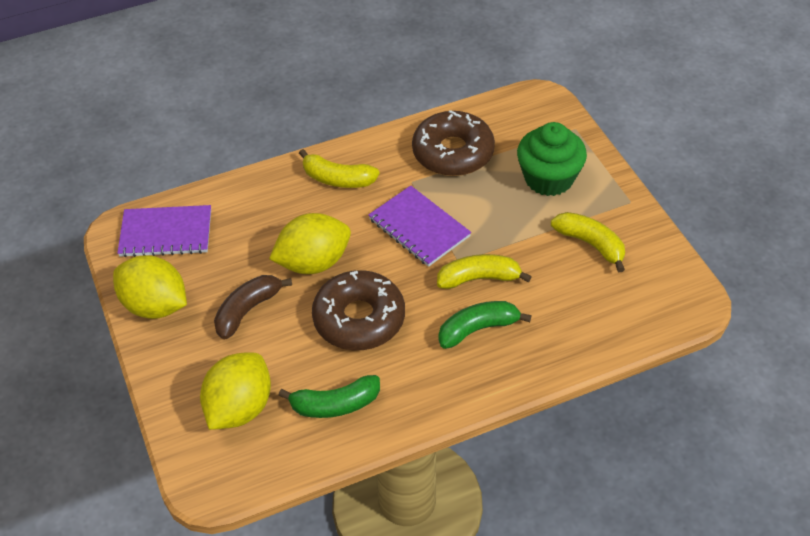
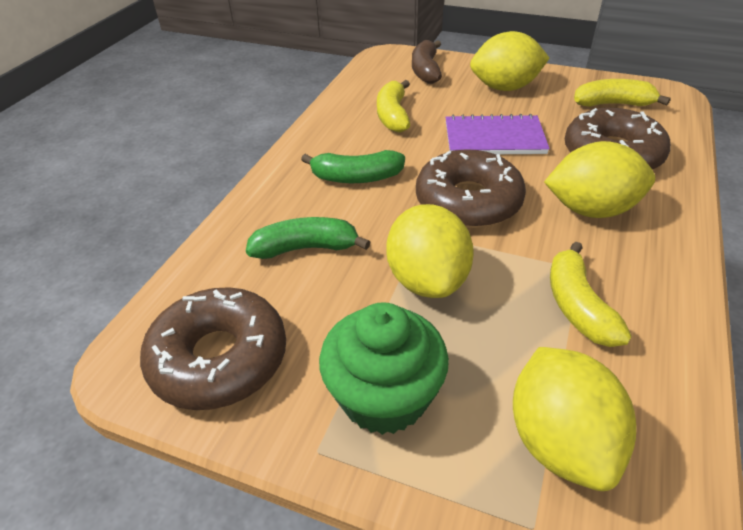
brown donut: [312,270,405,350] [412,110,495,176] = 2 -> [140,287,286,410] [416,149,526,228] [565,108,671,170] = 3
purple notebook: [117,205,211,257] [368,186,471,267] = 2 -> [446,114,550,154] = 1
yellow lemon: [113,255,187,319] [200,352,271,430] [269,213,351,274] = 3 -> [386,204,474,298] [470,31,549,91] [513,347,636,491] [544,141,655,218] = 4

